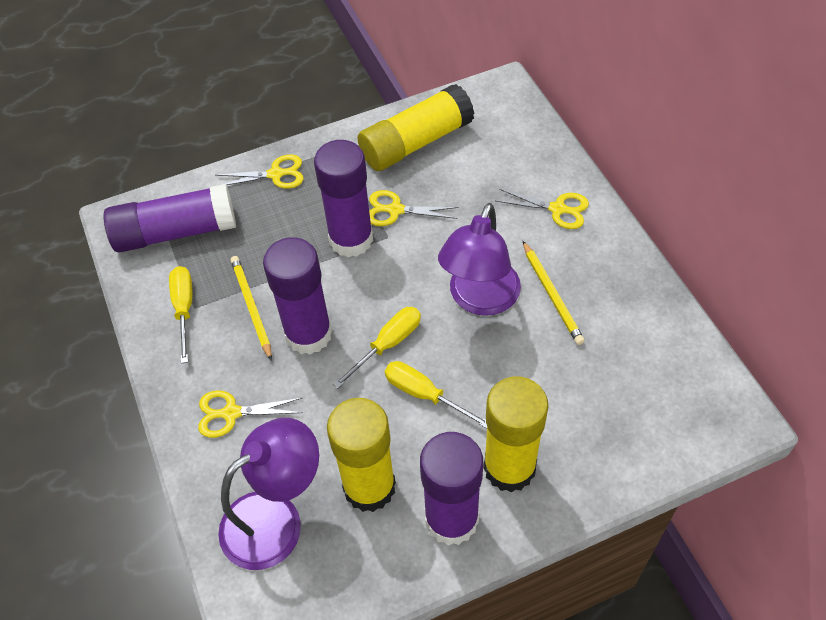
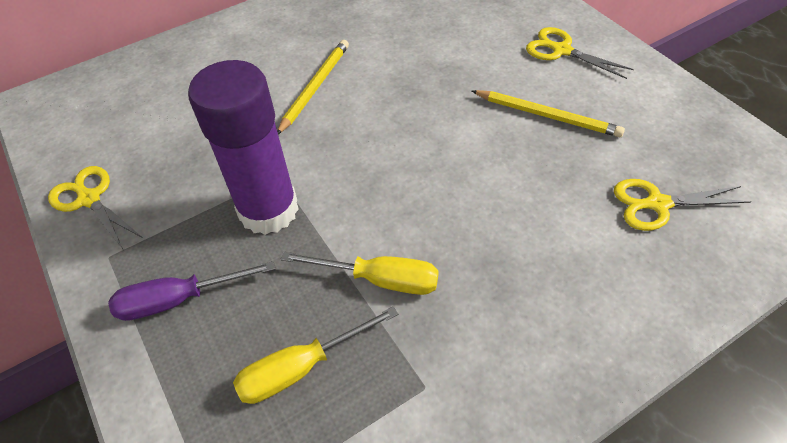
purple glue stick: [103,184,236,253] [263,237,332,354] [314,140,373,257] [420,432,483,546] = 4 -> [188,60,299,235] = 1
purple lamp: [218,418,319,570] [438,203,521,316] = 2 -> none = 0
purple screwdriver: none = 0 -> [108,261,275,321] = 1
yellow glue stick: [327,398,396,512] [357,84,474,171] [483,376,549,493] = 3 -> none = 0
yellow scissors: [198,390,303,438] [215,154,304,189] [369,190,459,226] [496,189,589,229] = 4 -> [48,166,143,249] [526,27,634,79] [614,179,751,231] = 3
yellow screwdriver: [169,266,192,363] [333,307,421,389] [385,361,487,429] = 3 -> [233,306,398,404] [281,252,439,295] = 2

